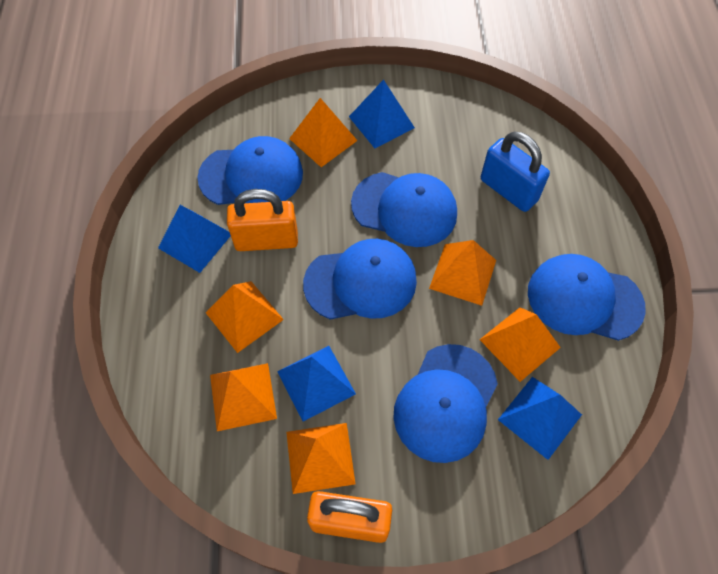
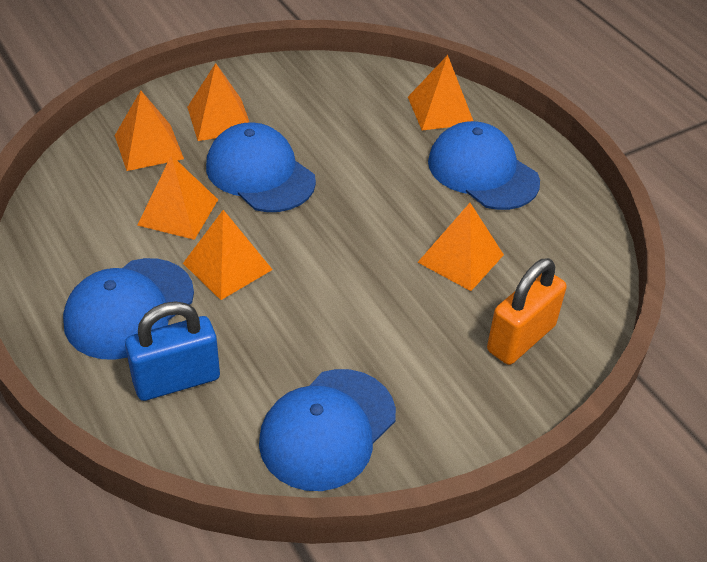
blue cap: [197,136,303,205] [303,239,417,320] [351,172,457,247] [393,344,498,463] [528,254,646,341] = 5 -> [63,258,194,360] [206,122,316,212] [259,369,396,491] [428,121,540,210] = 4
blue pyramid: [158,205,231,273] [277,346,356,422] [349,80,415,148] [498,377,582,460] = 4 -> none = 0
orange padlock: [227,189,298,251] [307,491,392,543] = 2 -> [487,258,567,365] = 1

